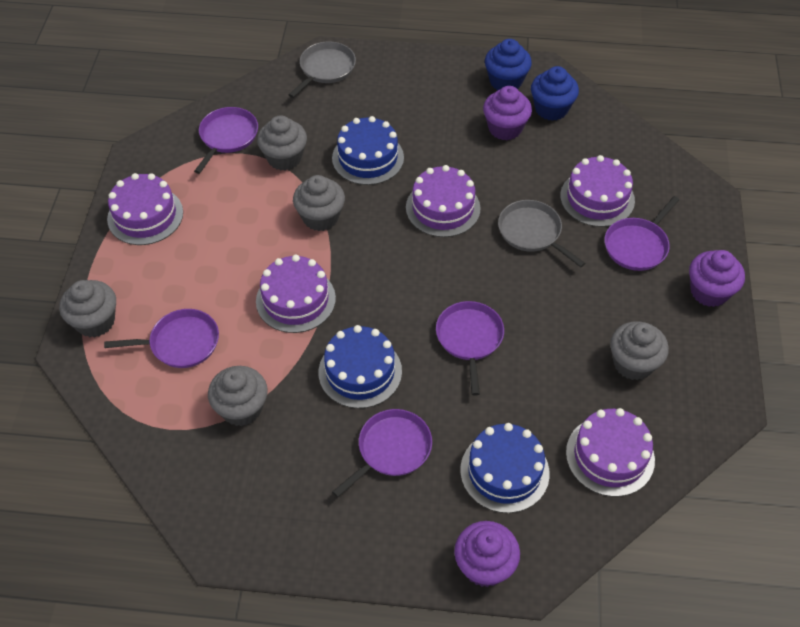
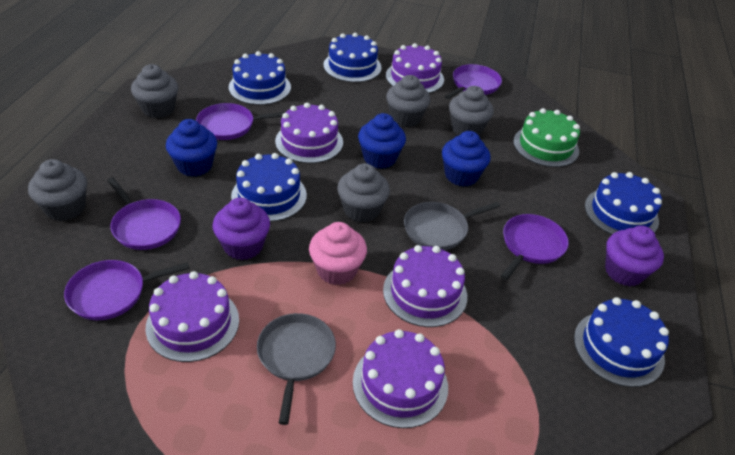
blue cake: [319,325,402,409] [332,116,404,185] [460,423,550,513] = 3 -> [229,51,291,105] [231,153,307,222] [323,33,381,82] [574,297,669,387] [585,172,662,235] = 5
blue cupcake: [485,39,532,90] [531,66,579,121] = 2 -> [166,119,217,177] [358,113,406,169] [442,131,491,187] = 3
green cake: none = 0 -> [513,108,580,167] = 1
pink cupcake: none = 0 -> [309,222,367,285] = 1
purple cupcake: [454,521,520,587] [483,86,532,140] [689,250,745,307] = 3 -> [213,197,270,260] [605,226,664,286] = 2

